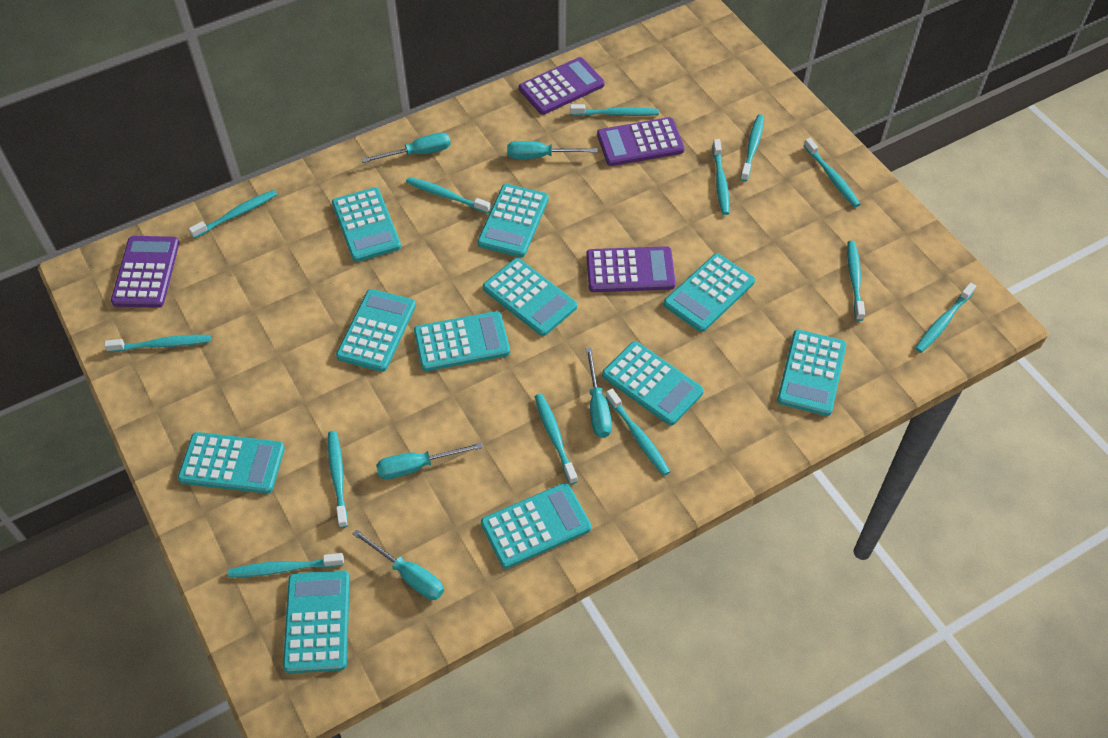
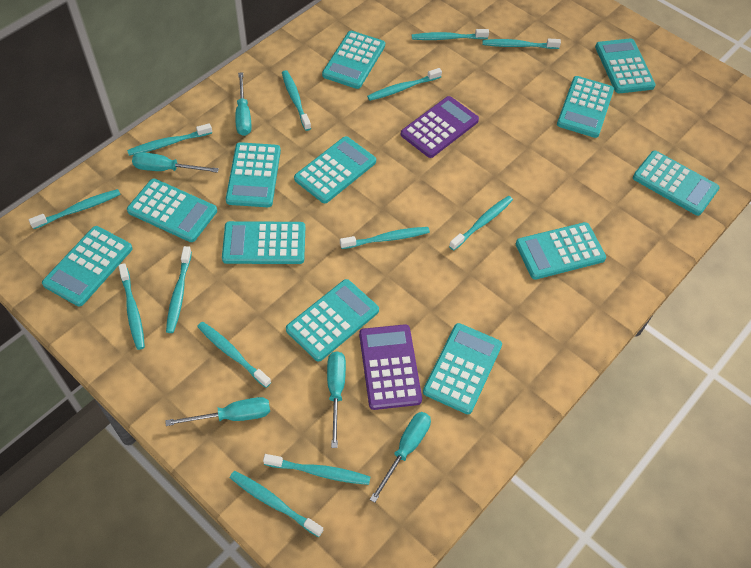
purple calculator: [111,236,179,308] [519,57,605,115] [586,246,676,292] [597,117,684,166] = 4 -> [359,324,422,410] [401,96,479,158] = 2
turquoise calculator: [178,432,285,494] [283,570,350,673] [332,187,401,262] [336,289,416,372] [414,311,510,371] [477,184,549,257] [481,483,591,569] [483,258,577,336] [602,341,704,426] [664,253,755,332] [777,329,846,416] = 11 -> [42,226,133,307] [127,179,217,242] [222,221,305,264] [226,142,281,207] [286,279,379,362] [294,136,376,203] [322,31,385,89] [423,323,502,414] [516,222,606,280] [557,76,614,138] [595,38,656,93] [633,150,720,216] = 12

